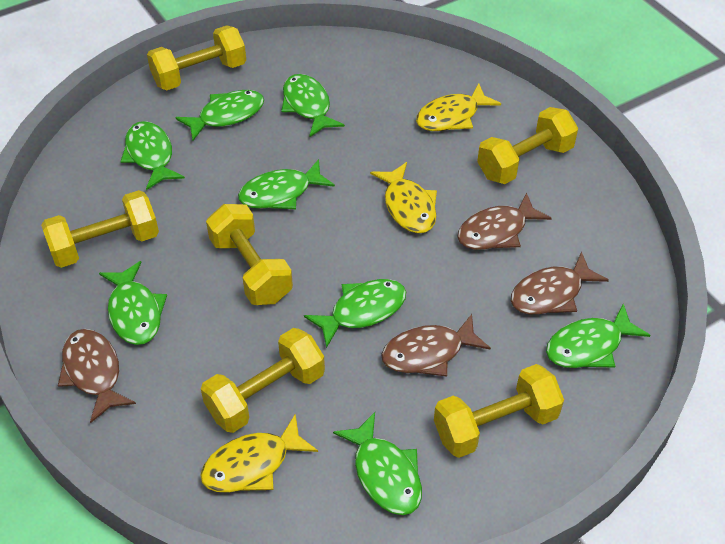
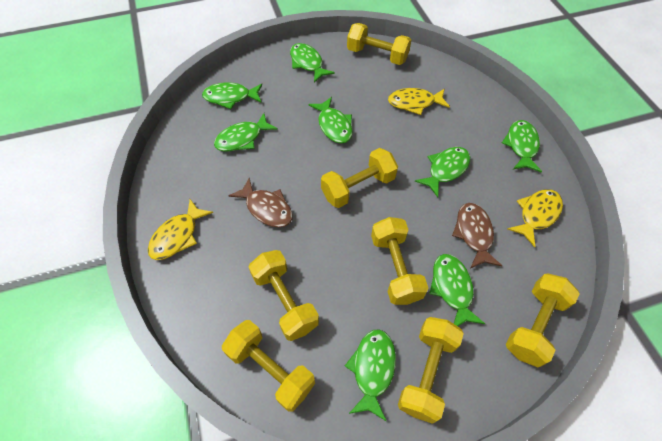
brown fish: [58,329,136,423] [381,314,491,376] [457,192,552,250] [511,252,609,315] = 4 -> [229,178,293,227] [452,203,502,269] = 2
yellow dumbbell: [41,190,159,268] [147,25,246,90] [201,328,325,433] [206,204,293,305] [434,364,564,458] [477,107,578,184] = 6 -> [222,320,315,412] [249,250,319,341] [321,148,398,208] [347,23,411,65] [371,217,428,305] [398,317,464,424] [506,273,580,367] = 7

